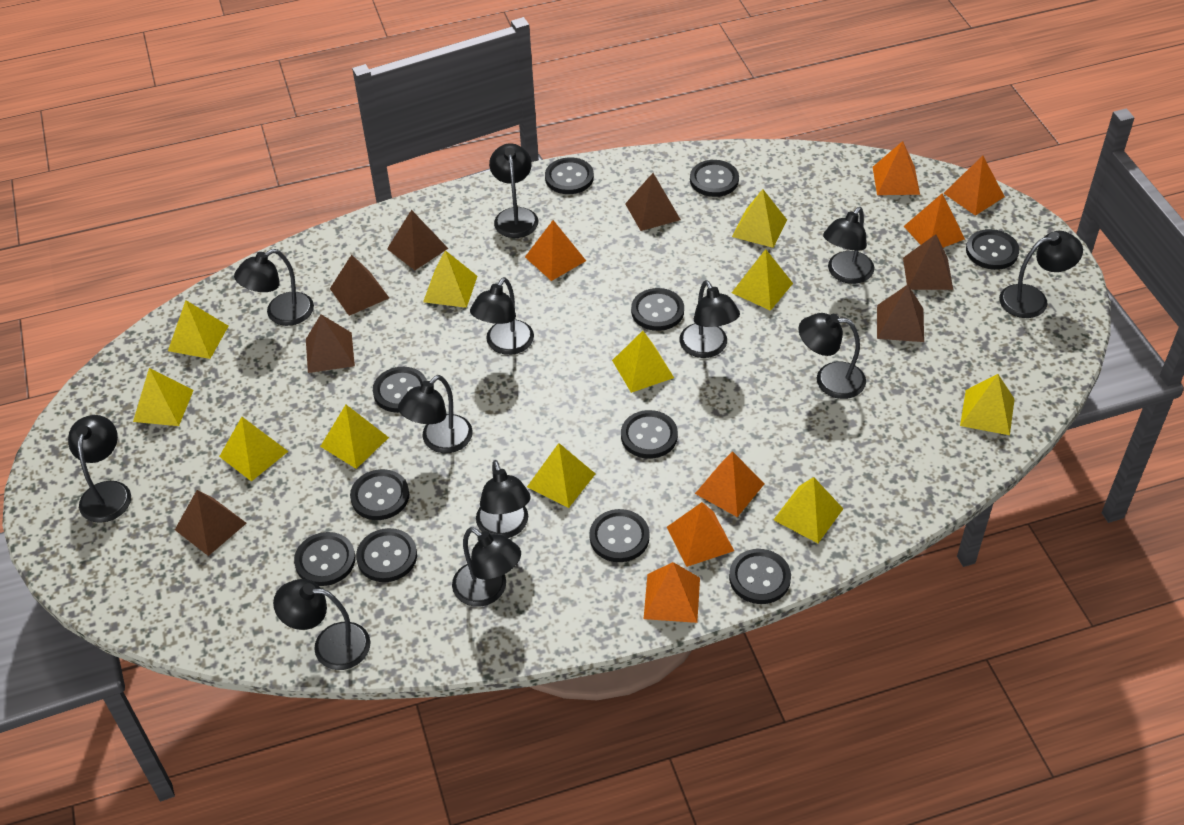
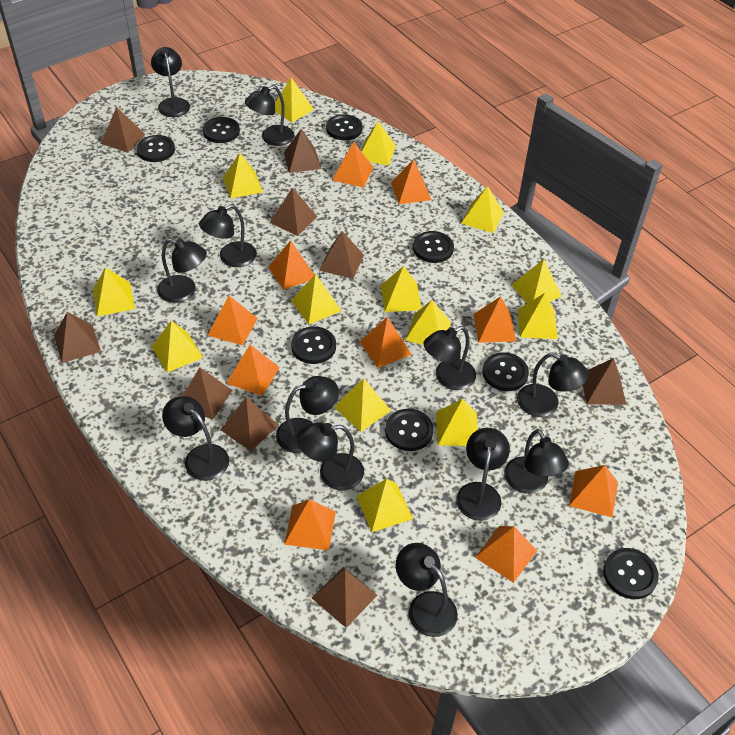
black button: [294,532,355,586] [350,469,409,520] [356,528,417,582] [373,367,427,413] [545,157,594,194] [589,509,649,562] [621,410,678,459] [631,288,684,331] [690,160,739,197] [729,549,791,604] [966,229,1019,270] = 11 -> [136,135,175,162] [203,117,240,143] [291,326,336,364] [326,114,363,140] [385,409,433,451] [413,231,454,263] [482,352,529,391] [603,548,659,599] = 8
brown pyramid: [175,490,247,556] [306,314,355,373] [330,255,389,316] [387,210,448,270] [625,173,681,231] [877,285,924,342] [903,234,953,290] = 7 -> [54,312,101,363] [101,107,146,152] [183,367,232,420] [220,397,279,451] [270,188,318,236] [284,129,321,173] [312,567,378,628] [319,231,364,279] [583,358,626,405] = 9
orange pyramid: [525,220,586,281] [644,562,700,623] [667,502,734,567] [695,451,764,517] [873,141,920,195] [904,193,965,248] [944,156,1005,216] = 7 -> [207,296,258,345] [226,345,280,396] [268,241,314,290] [284,499,336,550] [333,142,374,188] [359,317,412,368] [391,159,431,204] [473,296,516,343] [475,526,537,583] [569,465,618,518] = 10
yellow pyramid: [133,368,194,426] [168,300,228,359] [219,417,289,482] [320,405,389,469] [423,250,477,308] [527,443,596,508] [612,331,674,393] [732,189,787,248] [732,249,793,311] [774,477,843,543] [960,374,1015,435] = 11 -> [93,267,135,316] [151,321,203,373] [223,153,263,199] [275,78,314,122] [291,274,341,324] [334,378,391,432] [356,479,413,532] [361,121,396,166] [381,266,421,312] [405,300,451,345] [436,399,478,446] [461,186,504,233] [512,259,562,303] [517,293,558,339] = 14

